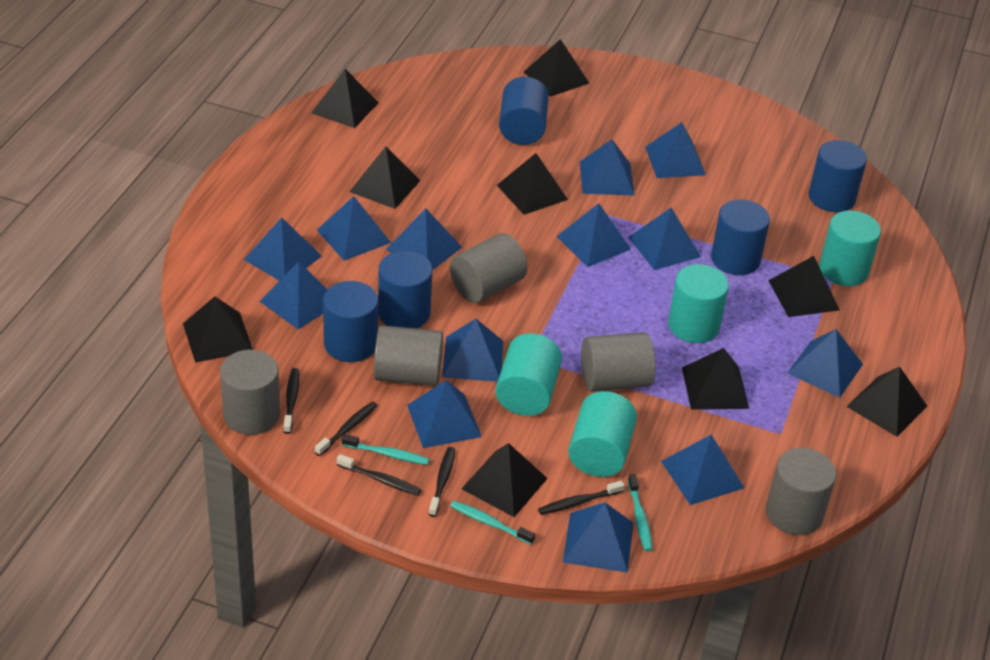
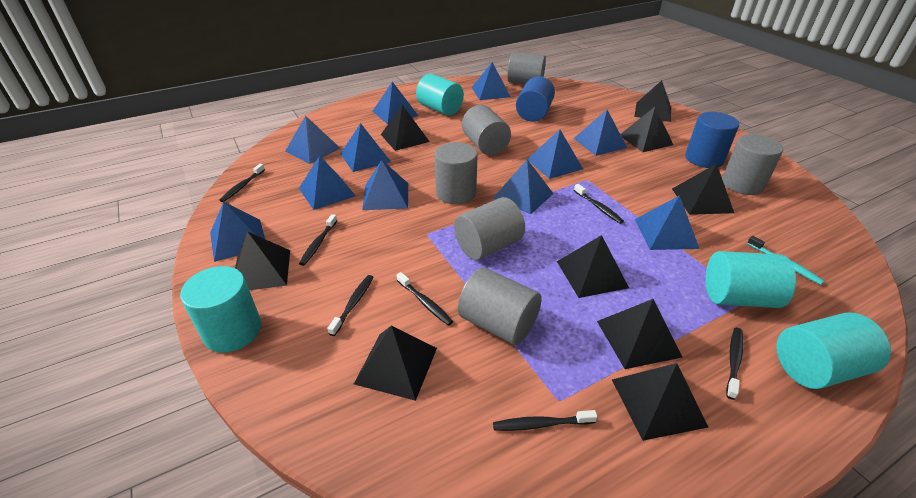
black toothbrush: [283,368,299,434] [315,402,378,456] [337,454,421,495] [428,447,455,517] [538,481,624,515] = 5 -> [220,164,265,202] [299,214,337,266] [327,275,374,336] [397,272,453,326] [493,410,597,431] [574,184,624,224] [726,328,743,400] = 7
blue cylinder: [323,281,378,362] [378,251,432,329] [499,77,549,145] [711,200,770,275] [809,140,867,212] = 5 -> [516,76,555,122] [685,112,739,168] = 2
blue pyramid: [244,217,322,281] [260,261,327,330] [317,196,391,261] [386,208,462,270] [407,380,482,448] [442,319,504,382] [556,203,631,267] [563,502,633,573] [580,139,634,195] [628,208,701,270] [645,122,706,178] [661,435,744,505] [787,329,863,398] = 13 -> [210,202,265,262] [285,116,340,164] [299,156,356,210] [340,123,391,172] [362,160,408,210] [373,82,418,124] [472,62,510,100] [493,159,554,214] [528,129,583,179] [573,110,627,156] [635,195,700,250] = 11
grey cylinder: [220,350,280,435] [374,325,443,386] [450,233,528,303] [581,332,655,392] [766,448,836,535] = 5 -> [435,142,478,205] [454,197,525,260] [458,267,542,345] [462,105,511,155] [507,52,546,84] [722,134,784,195] = 6
turquoise toothbrush: [342,434,429,465] [450,501,535,545] [628,474,652,551] = 3 -> [747,236,825,285] = 1

